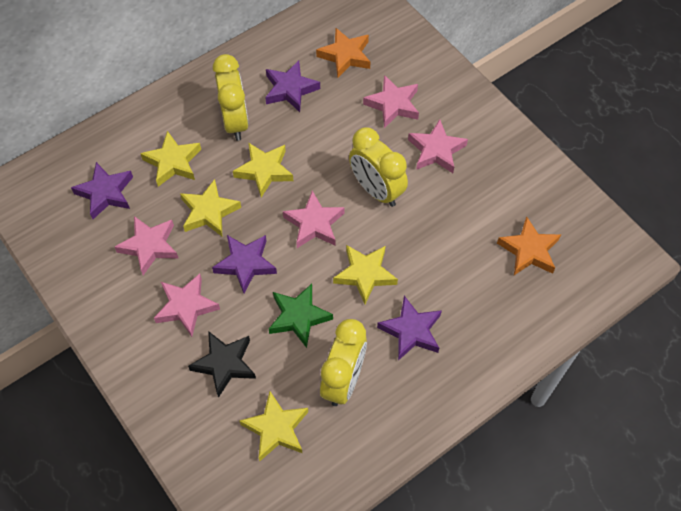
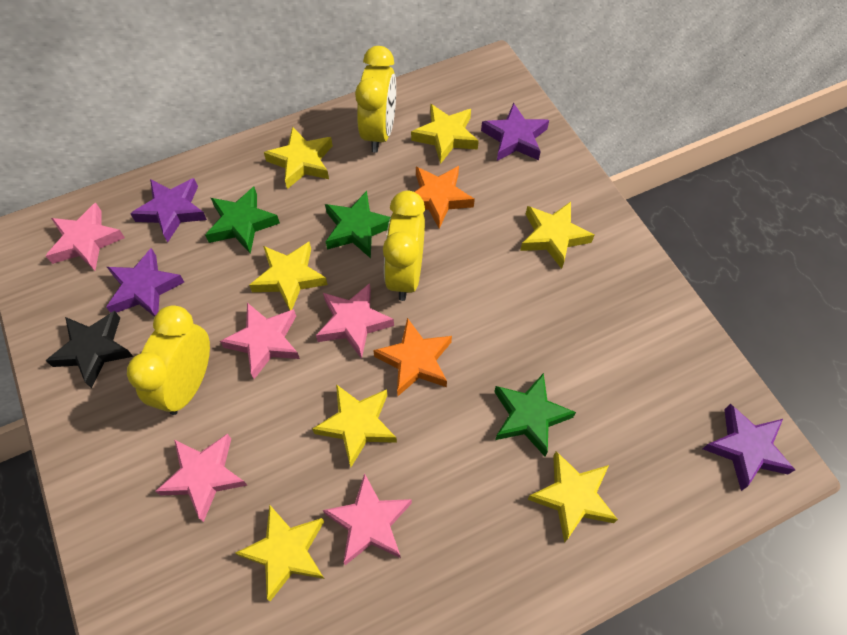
green star: [269,284,333,348] = 1 -> [205,187,280,254] [325,191,390,258] [494,373,576,456] = 3
yellow star: [140,131,201,187] [180,179,241,236] [233,143,293,198] [239,391,308,461] [333,245,398,304] = 5 -> [235,505,324,601] [249,242,328,310] [264,126,333,189] [312,384,397,467] [411,104,479,164] [520,202,594,269] [527,451,618,543] = 7

